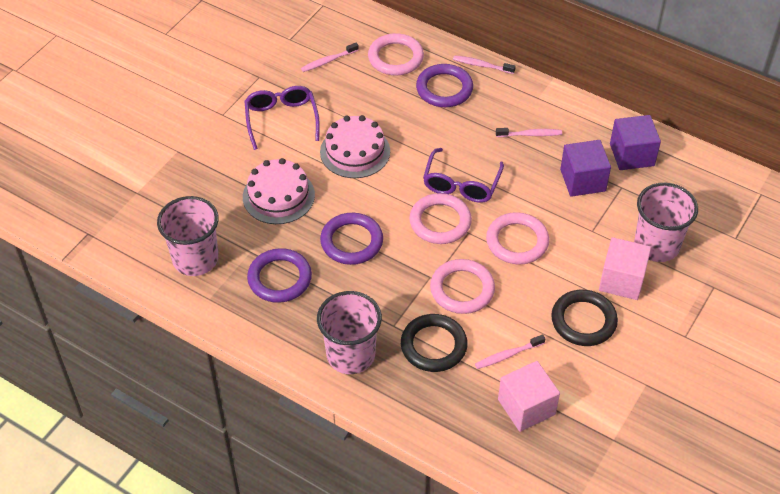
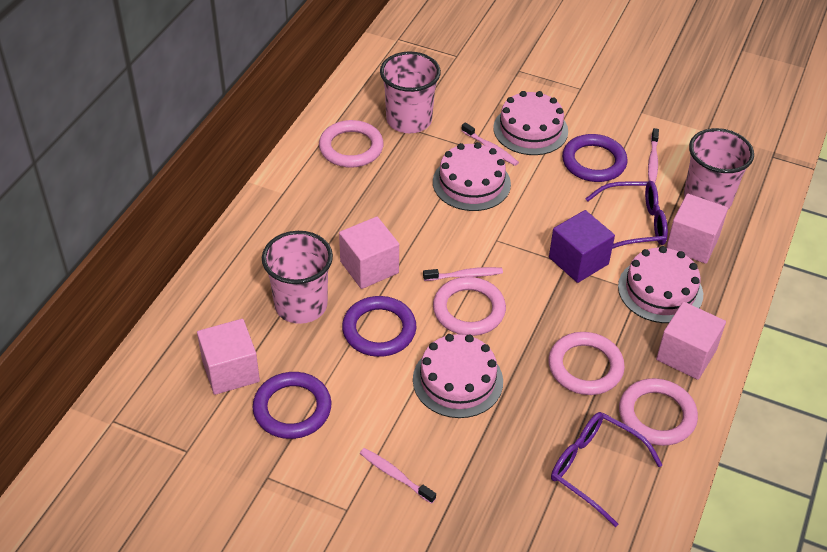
black ring: [401,314,468,372] [551,290,618,346] = 2 -> none = 0
pink cake: [243,158,315,224] [320,115,390,178] = 2 -> [413,334,503,418] [433,142,511,211] [493,91,568,155] [618,246,703,323] = 4
pink cube: [498,361,560,432] [599,237,651,300] = 2 -> [197,319,260,395] [339,216,399,289] [656,302,726,380] [666,194,728,264] = 4
purple cube: [560,140,611,197] [610,115,661,170] = 2 -> [549,210,615,283] = 1

